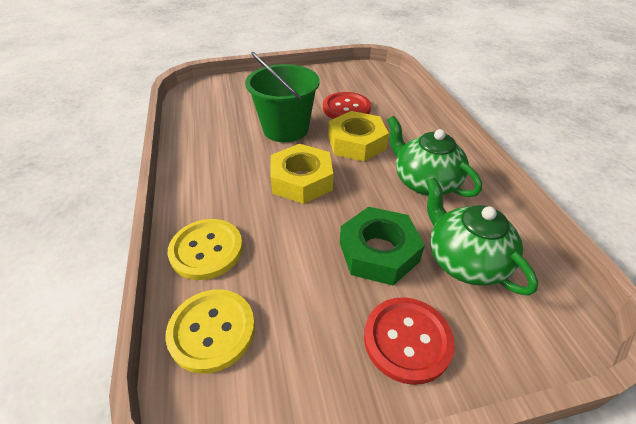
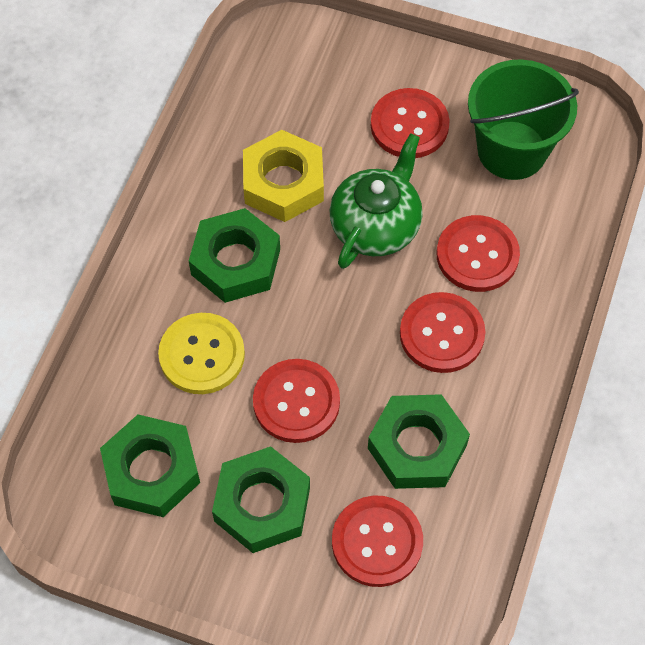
green nut: [340,207,425,286] = 1 -> [100,415,200,517] [189,208,280,303] [212,446,310,553] [368,394,470,489] = 4
green teapot: [387,116,482,197] [426,177,538,296] = 2 -> [330,133,423,269] = 1
red button: [323,92,371,119] [364,297,455,385] = 2 -> [253,359,340,443] [332,496,423,587] [371,88,449,158] [400,292,485,373] [436,215,520,292] = 5
yellow button: [165,289,255,374] [167,219,243,280] = 2 -> [158,313,245,394] = 1
yellow nut: [271,144,333,204] [328,111,389,162] = 2 -> [243,130,324,222] = 1

